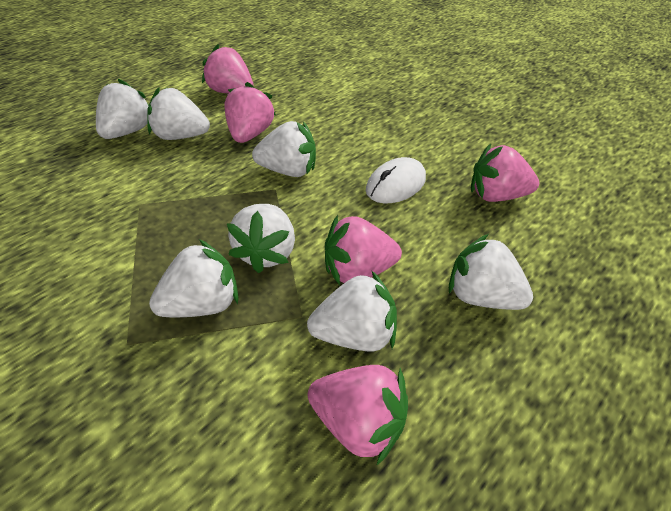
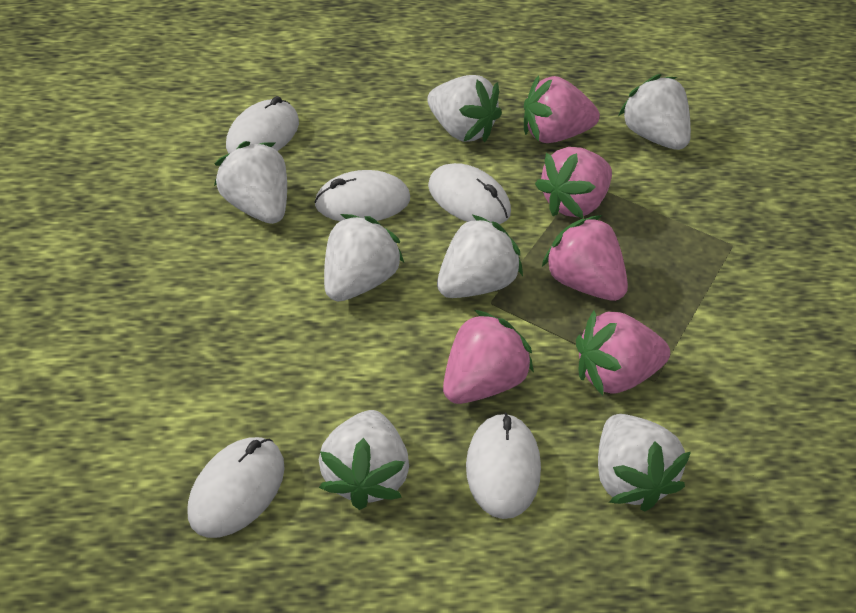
white mouse: [366,157,426,203] = 1 -> [187,437,285,538] [226,96,299,154] [314,170,410,221] [428,163,511,224] [466,413,541,519] = 5

